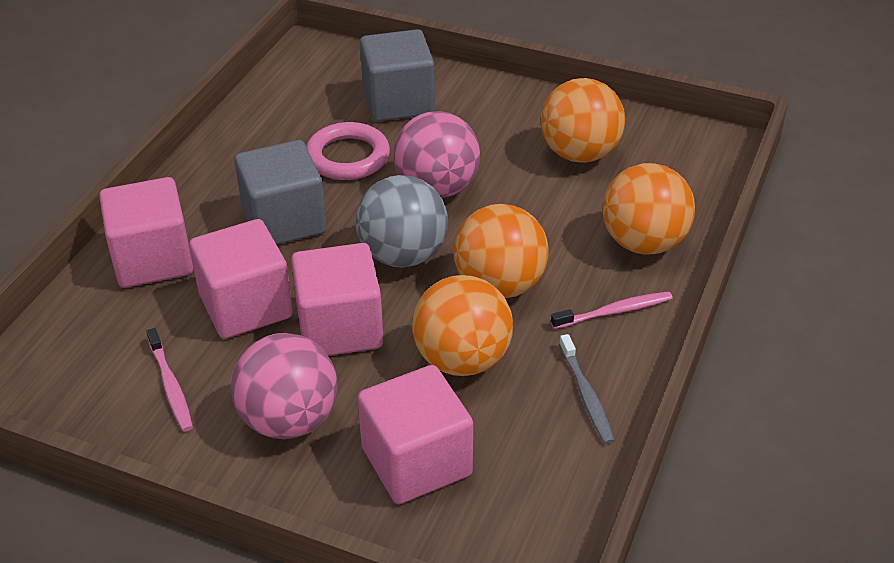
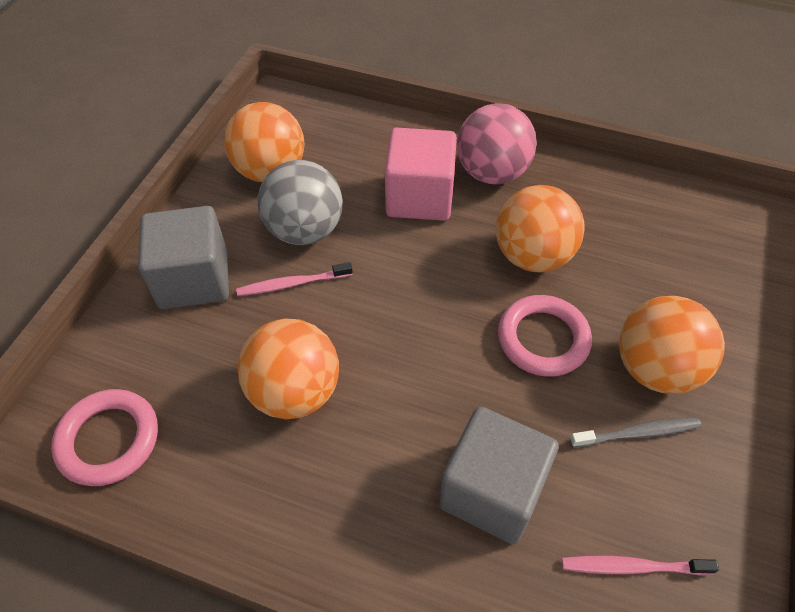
pink ball: [231,333,338,439] [394,111,480,198] = 2 -> [457,103,537,184] = 1
pink cube: [99,177,193,288] [189,219,293,339] [291,243,384,356] [357,365,473,504] = 4 -> [385,128,457,221] = 1
pink ring: [306,122,390,180] = 1 -> [51,389,158,486] [498,295,592,377] = 2

